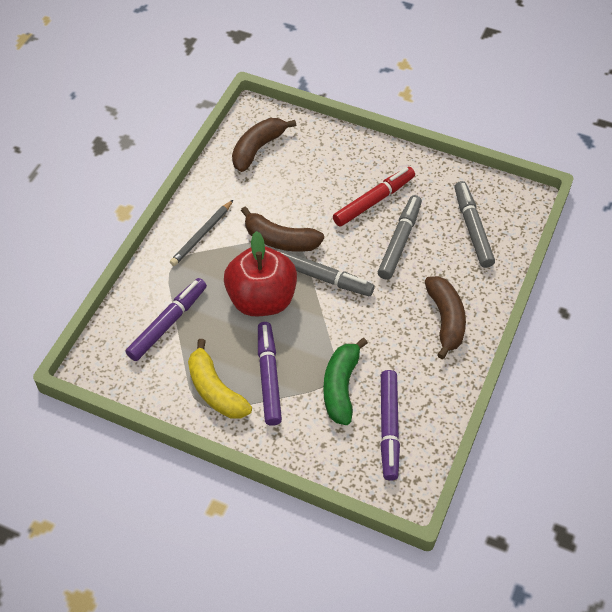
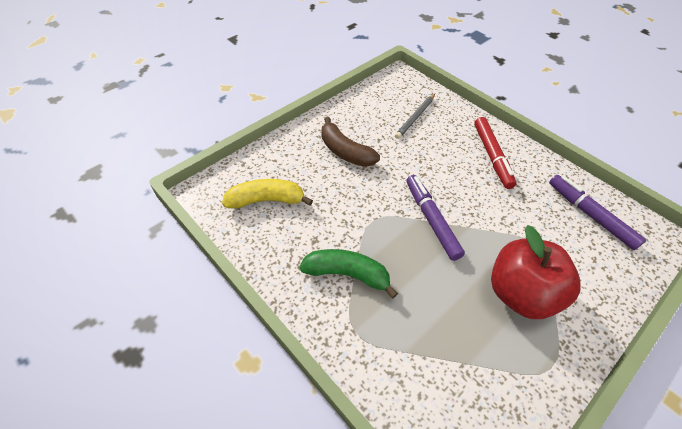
brown banana: [232,118,296,172] [241,207,324,252] [425,276,466,359] = 3 -> [321,117,380,167] = 1
grey marker: [276,249,374,296] [378,195,422,280] [455,181,495,268] = 3 -> none = 0
purple marker: [126,278,207,361] [258,322,282,426] [380,370,400,481] = 3 -> [406,175,465,261] [549,175,646,250] = 2

